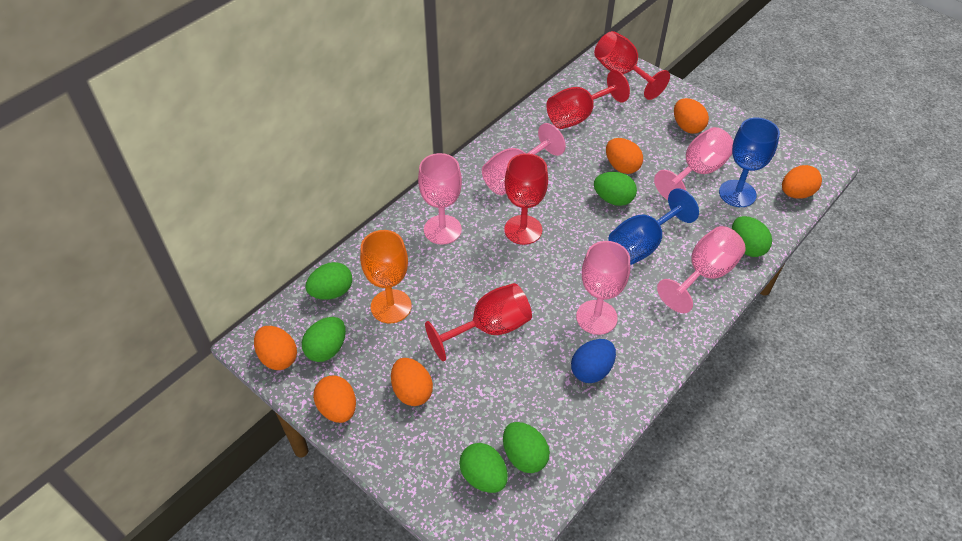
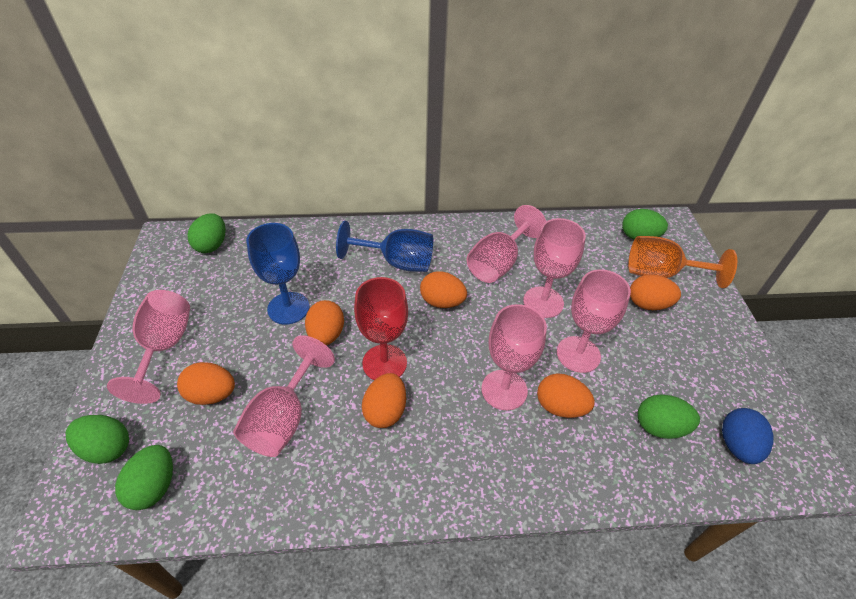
green egg: [302,317,346,362] [305,262,352,300] [459,443,508,493] [503,422,550,473] [594,172,637,206] [732,216,772,257] = 6 -> [66,415,129,464] [115,445,173,510] [187,213,225,253] [622,209,668,240] [638,395,700,439] = 5
pink goblet: [418,153,462,245] [482,123,566,195] [576,241,630,335] [654,127,733,200] [657,226,746,313] = 5 -> [107,290,190,404] [233,335,335,457] [466,205,546,283] [482,304,547,410] [523,218,586,318] [557,269,631,373] = 6
red goblet: [425,283,532,361] [504,153,548,245] [546,70,630,129] [594,31,670,100] = 4 -> [354,277,408,380] = 1

